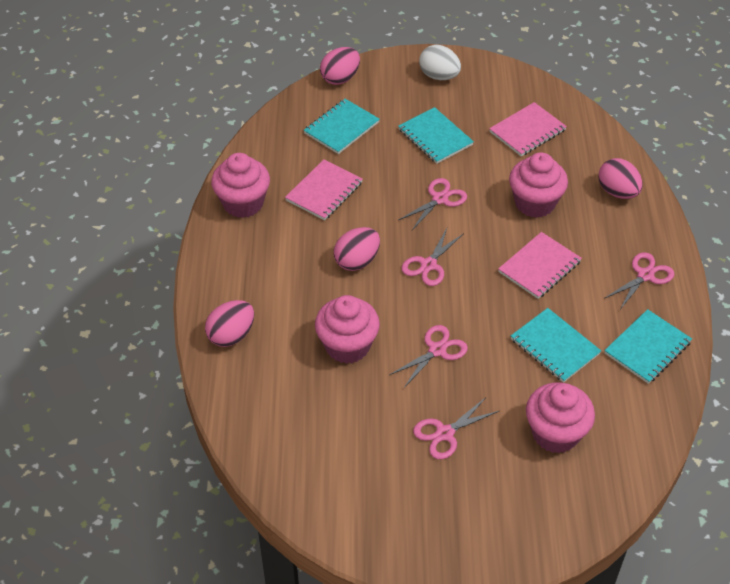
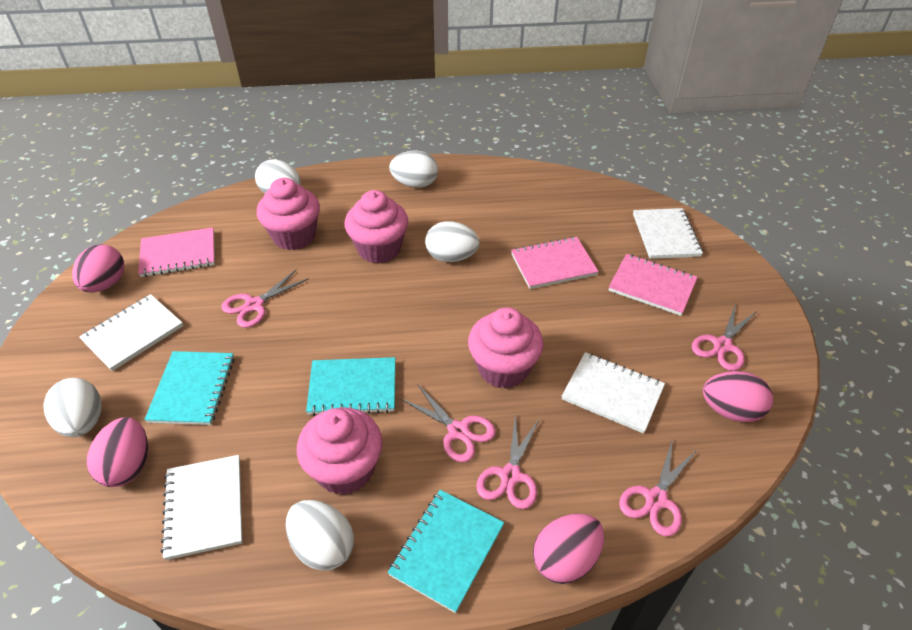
turquoise notebook: [304,99,380,154] [398,107,474,164] [511,308,601,383] [604,309,692,384] = 4 -> [144,351,234,425] [306,357,395,416] [388,490,504,613] = 3
white egg: [419,45,461,80] = 1 -> [43,378,102,437] [255,159,301,193] [286,500,354,571] [389,150,438,188] [425,221,480,262] = 5
white notebook: none = 0 -> [79,294,183,371] [161,455,243,560] [562,352,665,434] [633,208,703,259] = 4

